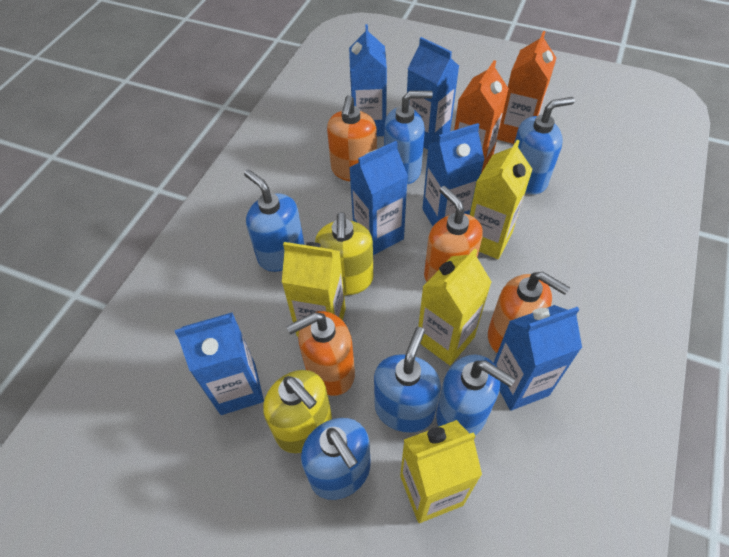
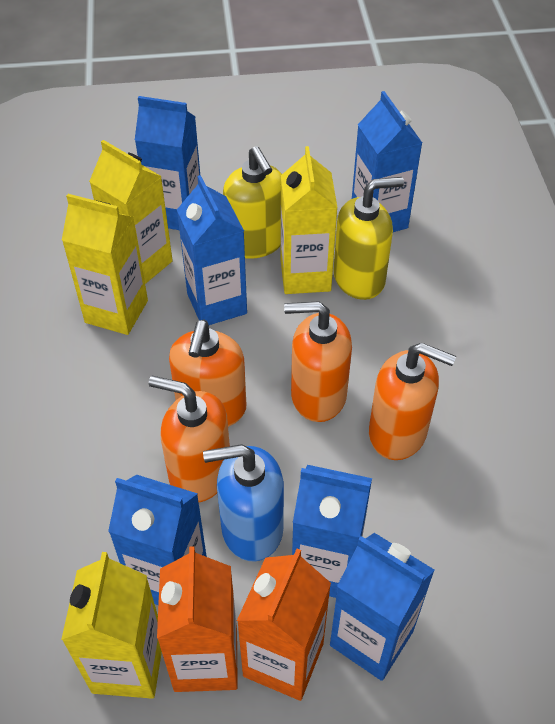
blue soap dispenser: [244,169,305,272] [301,418,371,500] [374,327,441,433] [384,91,433,184] [436,355,515,435] [514,97,575,195] = 6 -> [203,444,284,561] = 1

